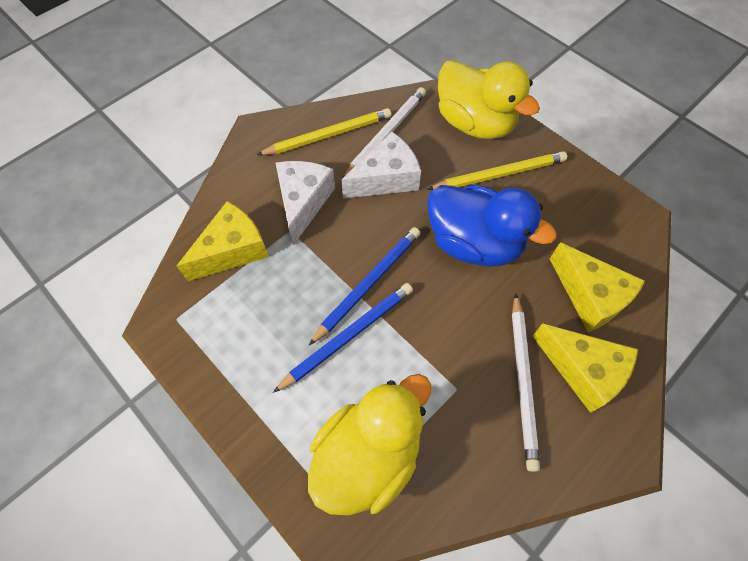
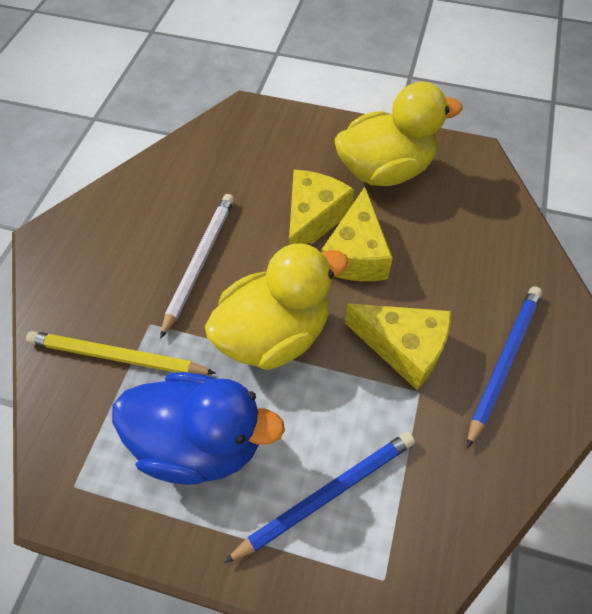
white cheese: [276,161,335,246] [341,132,421,198] = 2 -> none = 0
white pencil: [344,87,426,176] [512,293,540,472] = 2 -> [160,194,234,339] = 1
yellow pencil: [257,108,391,155] [427,151,567,190] = 2 -> [26,331,215,375] = 1

